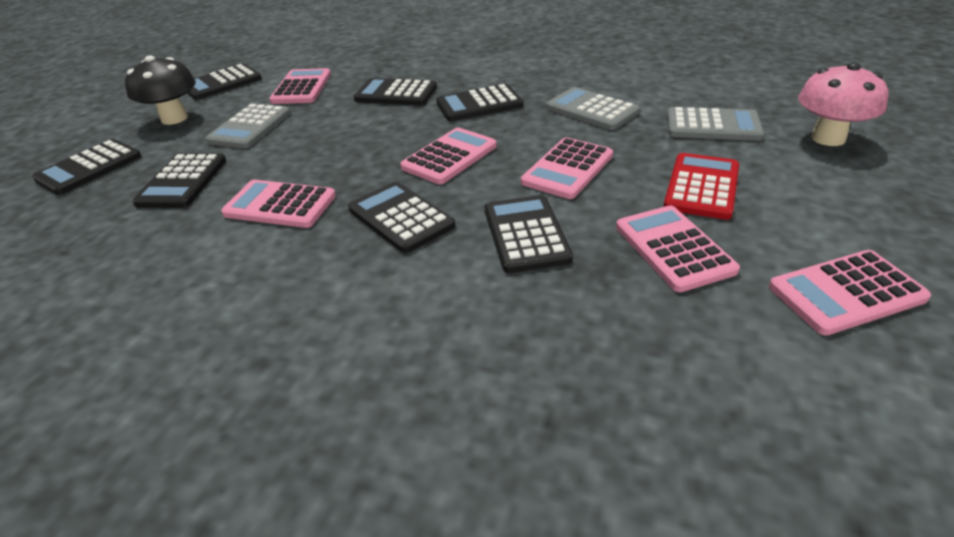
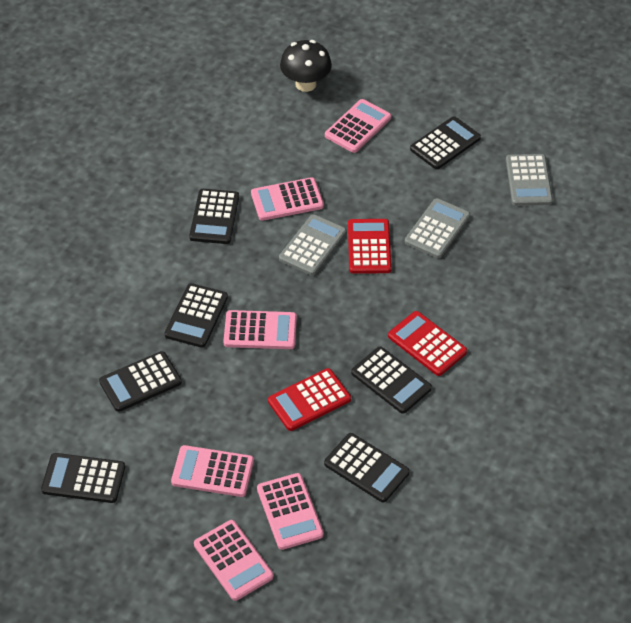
pink mushroom: [798,62,888,146] = 1 -> none = 0
red calculator: [663,153,739,220] = 1 -> [268,368,351,431] [348,219,392,274] [388,311,467,376] = 3

